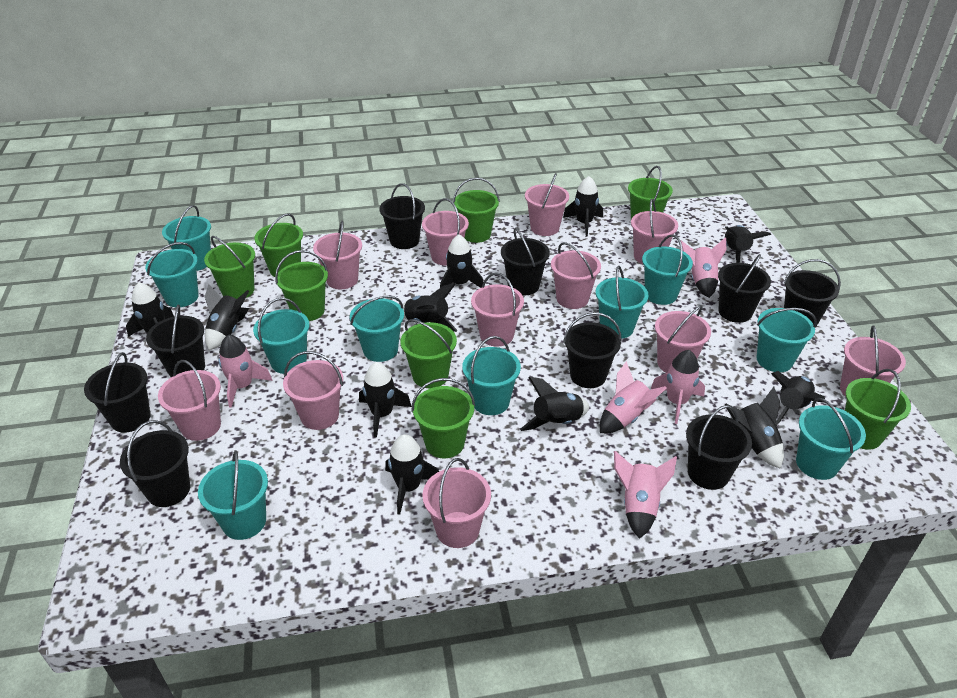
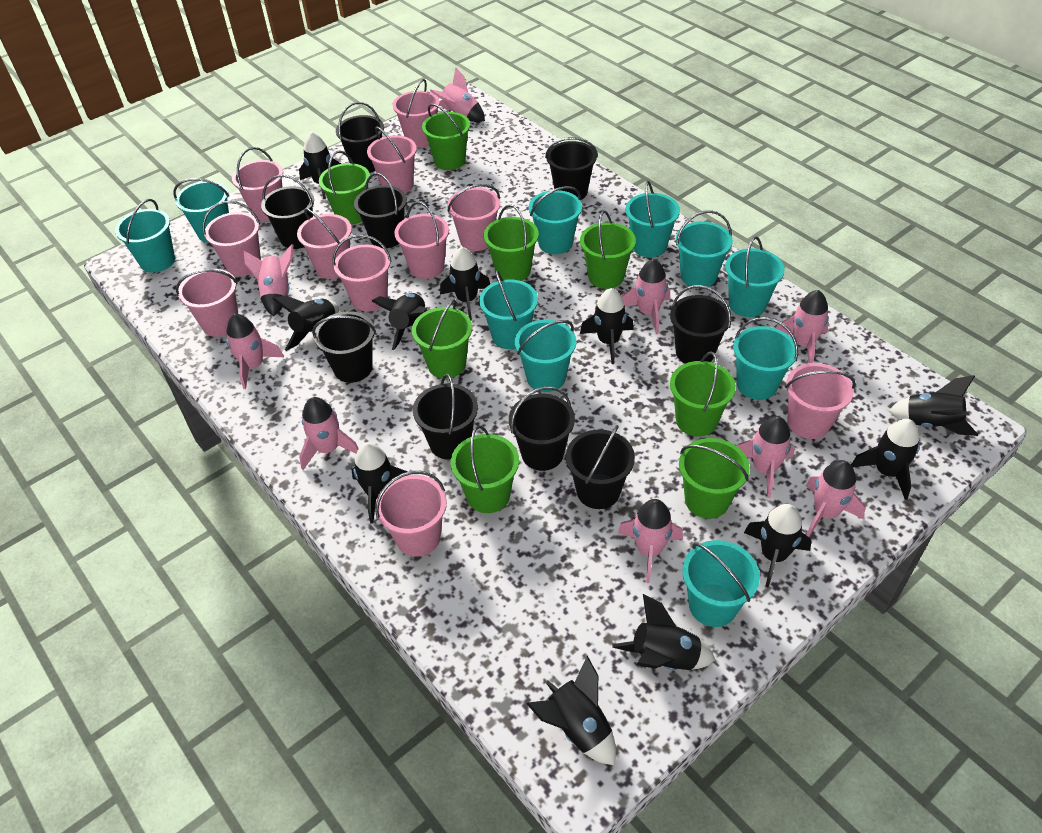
pink rocket: [218,334,273,407] [600,361,667,433] [614,451,677,539] [651,350,705,424] [681,237,726,298] = 5 -> [226,314,284,389] [243,244,293,317] [299,397,359,470] [430,67,485,122] [618,499,683,583] [622,259,670,334] [736,416,795,498] [776,290,829,363] [806,460,865,537] = 9

